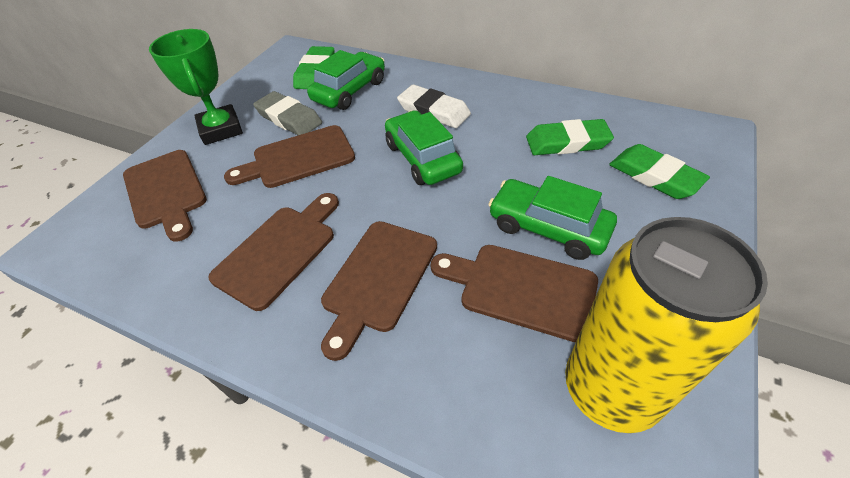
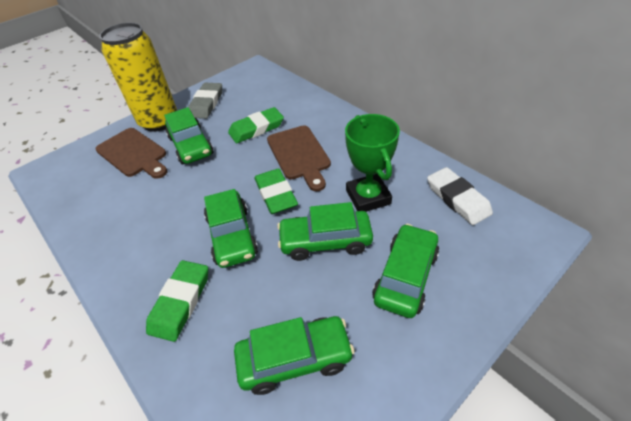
brown cutting board: [123,150,207,242] [208,193,339,311] [224,125,355,188] [321,221,437,361] [430,245,598,342] = 5 -> [95,128,167,179] [267,125,331,191] = 2
green car: [307,50,385,110] [385,110,463,185] [488,176,617,260] = 3 -> [164,107,213,164] [204,189,258,268] [234,316,355,395] [277,202,373,261] [372,224,439,318] = 5

